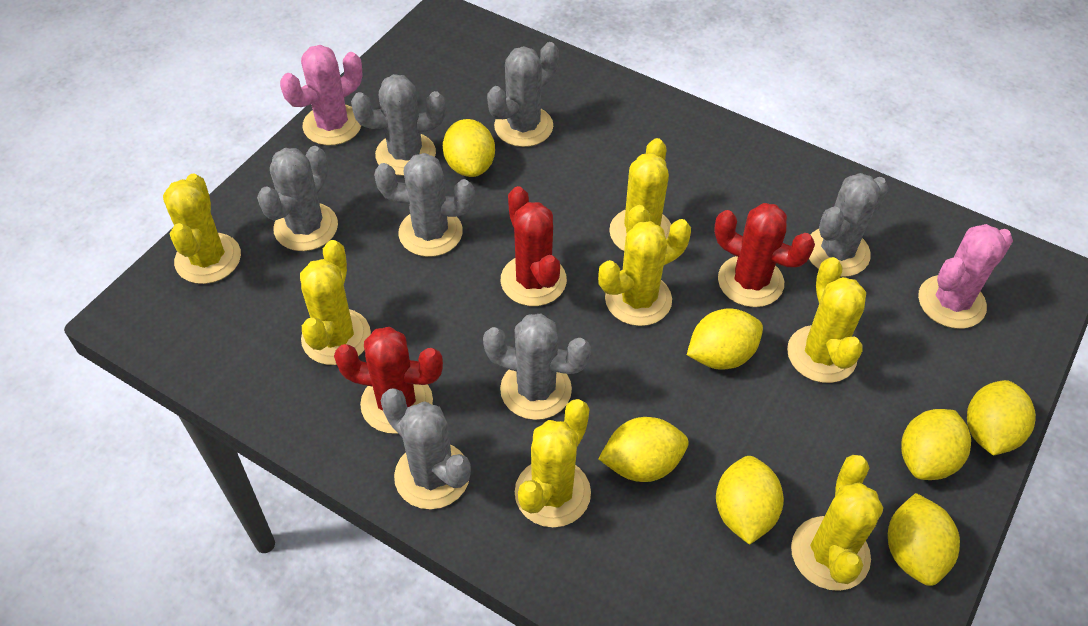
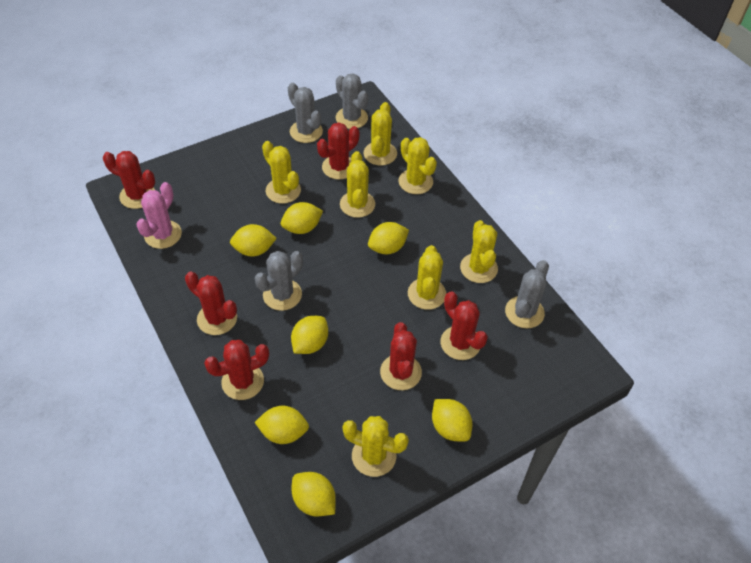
grey cactus: [257,146,338,251] [351,74,446,176] [374,153,475,257] [381,388,471,509] [483,314,591,420] [487,42,559,147] [809,173,888,277] = 7 -> [255,251,303,311] [288,83,323,143] [336,73,368,129] [505,260,549,329] = 4
pink cactus: [280,45,362,146] [918,224,1013,329] = 2 -> [136,182,182,249] = 1
red cactus: [334,327,443,434] [501,186,567,306] [714,203,815,307] = 3 -> [103,151,155,209] [185,271,237,335] [204,340,269,400] [317,122,359,179] [380,322,422,390] [441,291,488,360] = 6

